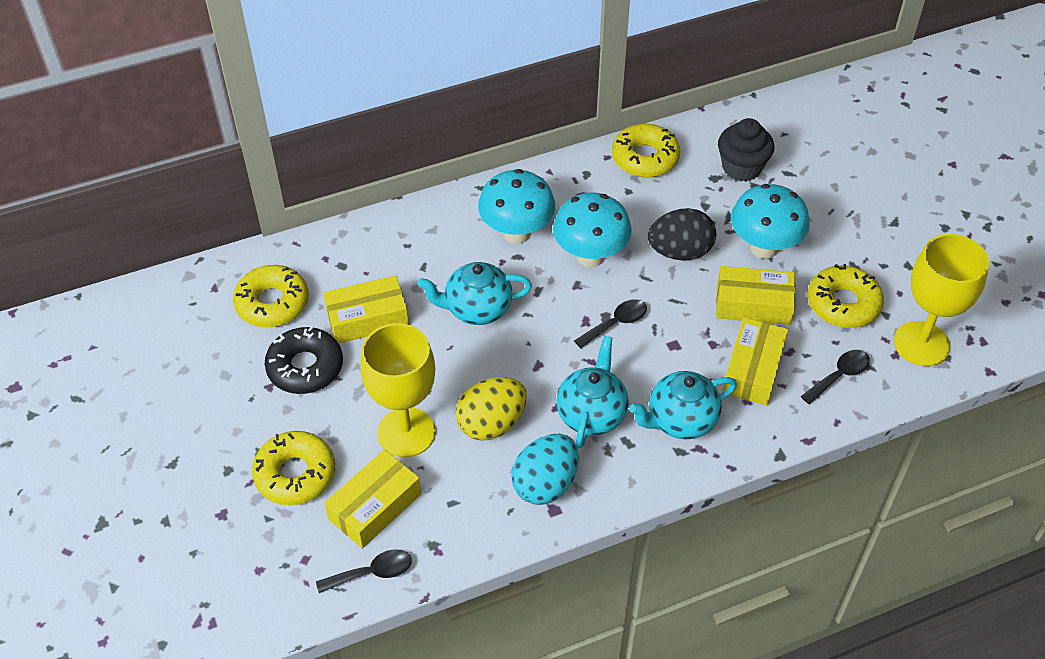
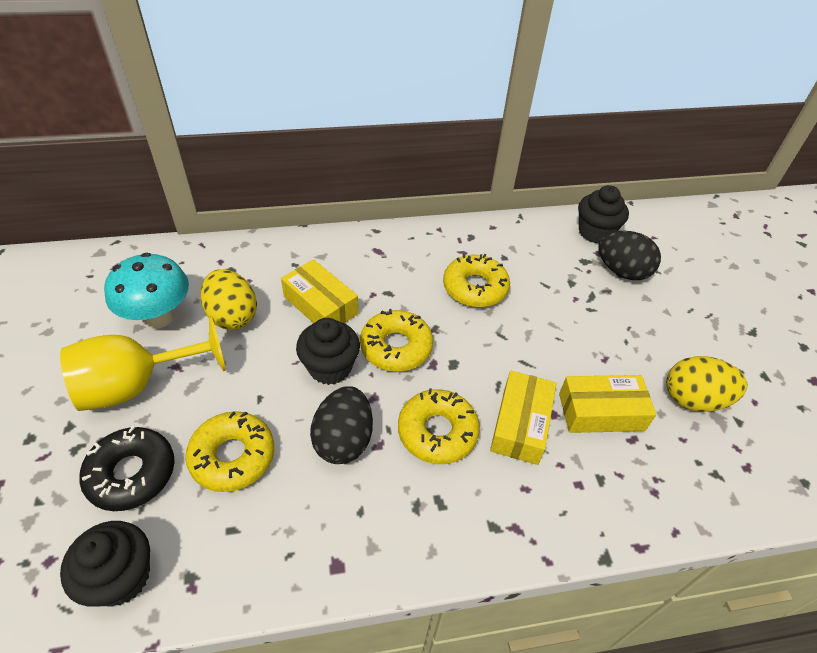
black cupcake: [718,118,774,182] = 1 -> [60,521,150,607] [296,318,360,385] [578,185,629,243] = 3
black egg: [648,208,716,261] = 1 -> [310,386,373,464] [598,231,661,280] = 2
black spoon: [316,549,412,593] [574,299,647,348] [801,350,870,404] = 3 -> none = 0
turquoise egg: [511,434,579,505] = 1 -> none = 0
turquoise mushroom: [478,169,555,244] [553,193,631,267] [731,184,810,259] = 3 -> [104,253,189,329] = 1
turquoise teapot: [417,262,532,325] [557,336,629,448] [629,371,737,439] = 3 -> none = 0
yellow box: [323,275,409,343] [324,450,421,548] [716,266,796,325] [722,317,789,406] = 4 -> [281,259,358,323] [490,371,557,465] [559,375,656,433] = 3
yellow egg: [456,377,527,441] = 1 -> [201,269,257,330] [666,356,747,412] = 2
yellow goblet: [360,323,436,458] [894,234,989,366] = 2 -> [60,316,226,411] = 1

